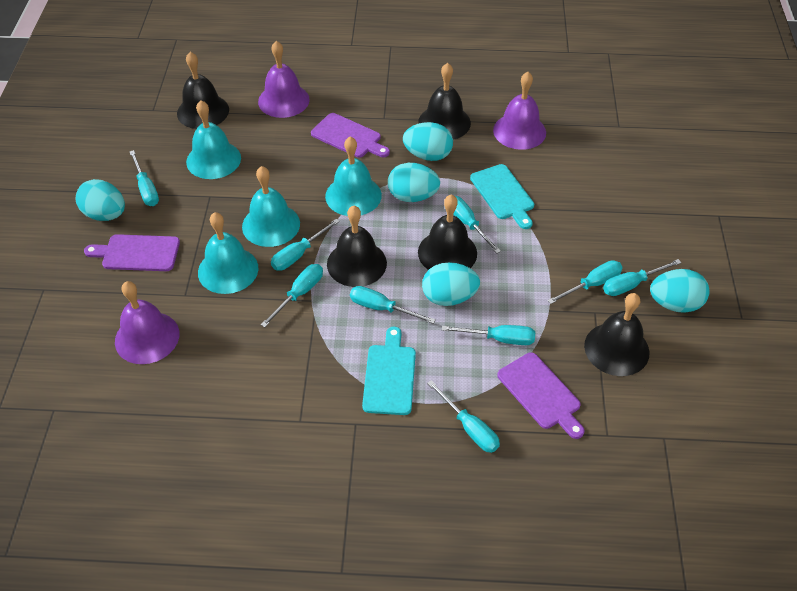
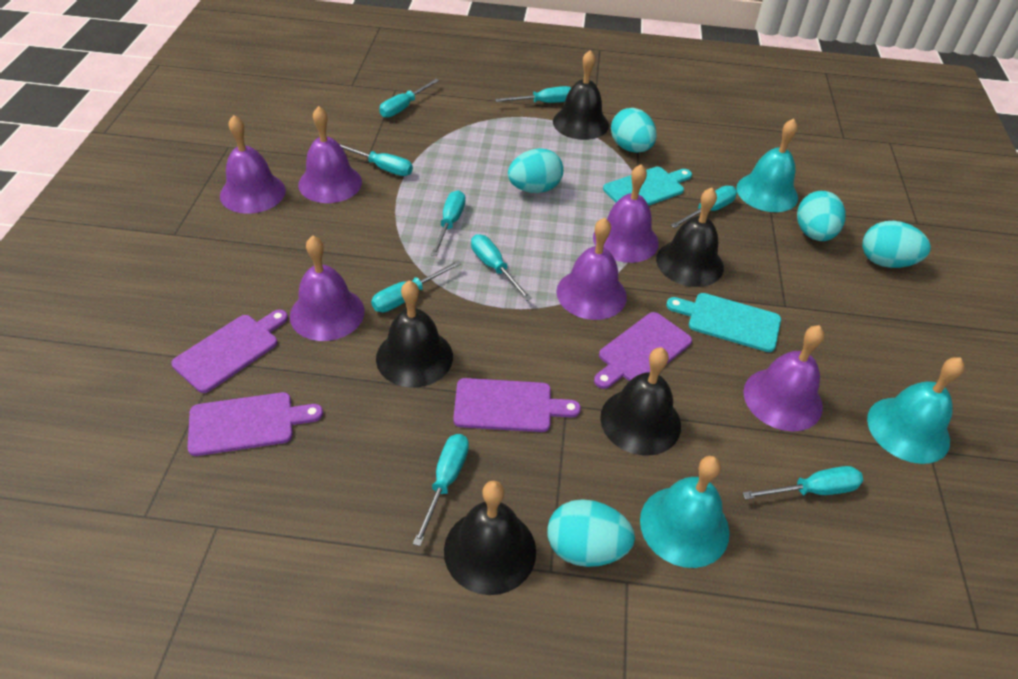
purple bell: [115,281,179,364] [258,41,310,118] [493,72,546,150] = 3 -> [220,115,286,214] [290,236,365,341] [298,106,362,203] [556,218,627,320] [593,164,659,263] [743,325,824,431] = 6
purple cutting board: [84,234,180,271] [311,113,390,158] [497,352,585,439] = 3 -> [171,310,288,393] [188,392,323,456] [453,378,581,432] [594,312,692,389] = 4
turquoise bell: [186,100,241,179] [198,212,259,294] [242,166,300,247] [325,136,382,216] = 4 -> [640,456,730,568] [736,118,798,212] [867,357,965,464] = 3

